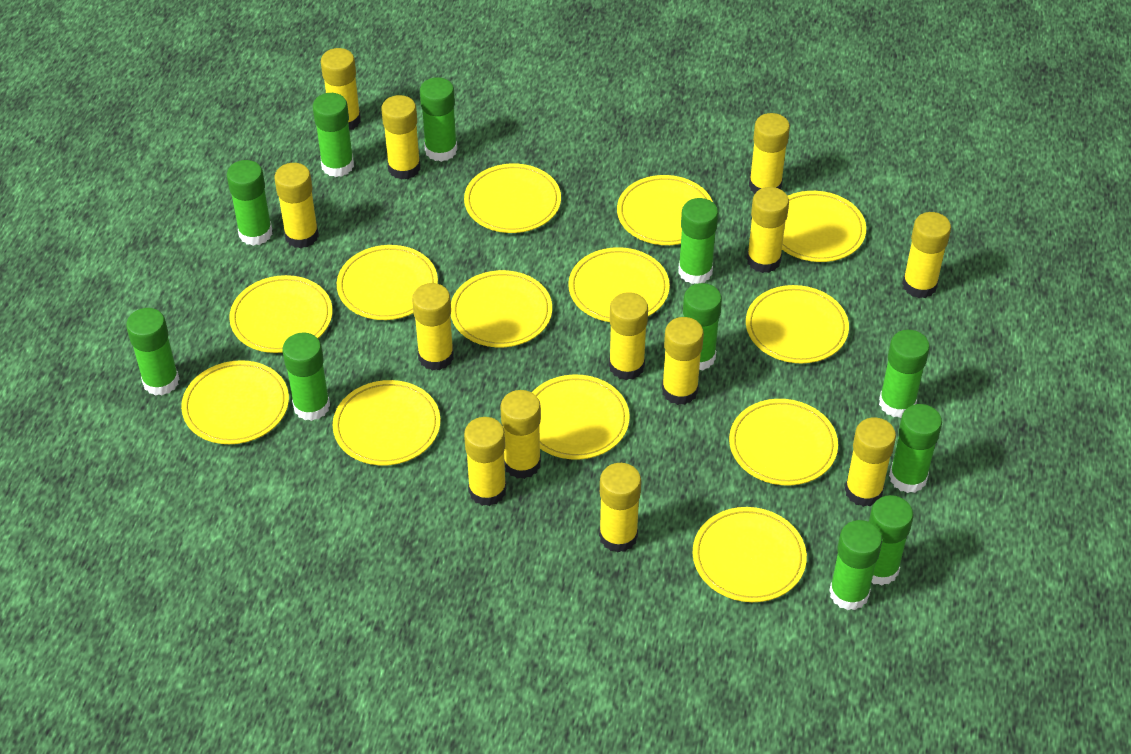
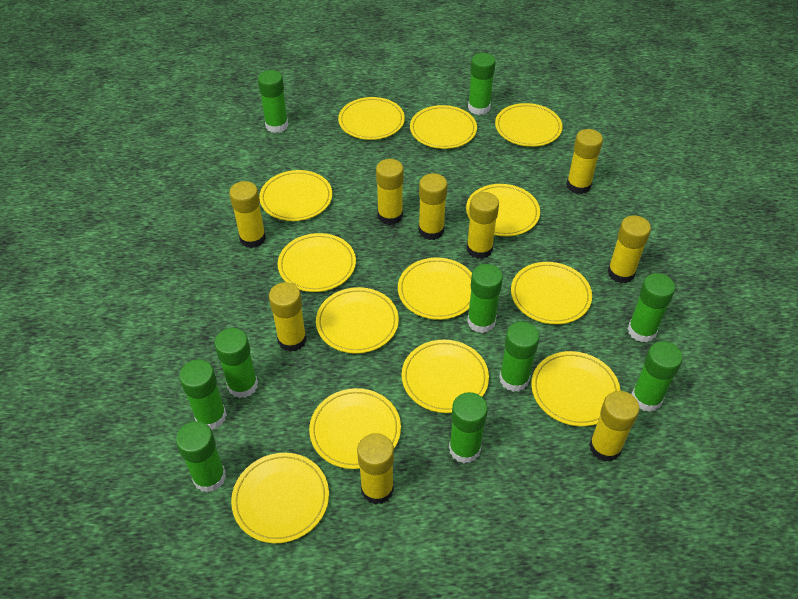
green glue stick: [126,308,179,396] [227,160,272,246] [282,332,330,421] [313,93,354,177] [420,77,457,162] [678,198,718,284] [683,283,722,370] [829,520,882,610] [869,495,913,586] [879,330,930,418] [889,404,942,493] = 11 -> [176,421,226,493] [179,359,227,430] [215,328,258,398] [258,70,288,133] [449,392,488,463] [467,264,503,333] [468,53,496,115] [499,322,540,392] [628,273,675,342] [631,341,683,412] = 10
yellow glue stick: [274,163,319,248] [321,48,361,130] [381,95,421,180] [412,283,454,371] [464,417,506,506] [500,390,541,479] [599,463,641,552] [609,292,648,380] [662,317,704,405] [747,187,789,273] [749,113,790,194] [845,418,896,507] [902,212,951,298] = 13 -> [229,181,266,248] [269,282,307,352] [357,433,394,505] [376,159,404,225] [419,173,448,240] [467,192,499,259] [566,129,603,194] [589,391,640,462] [607,216,651,283] = 9

